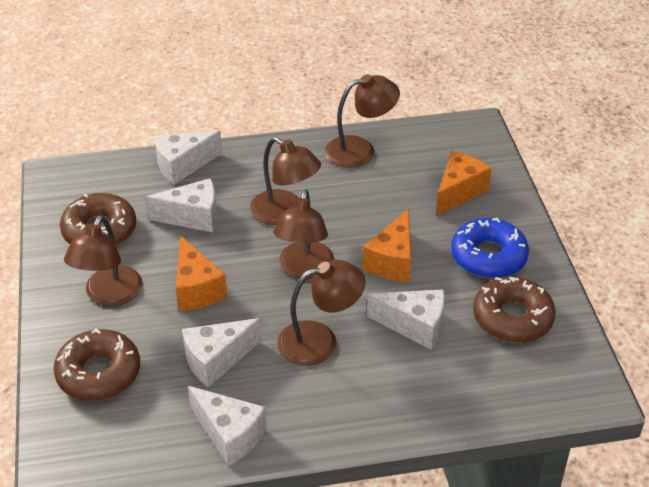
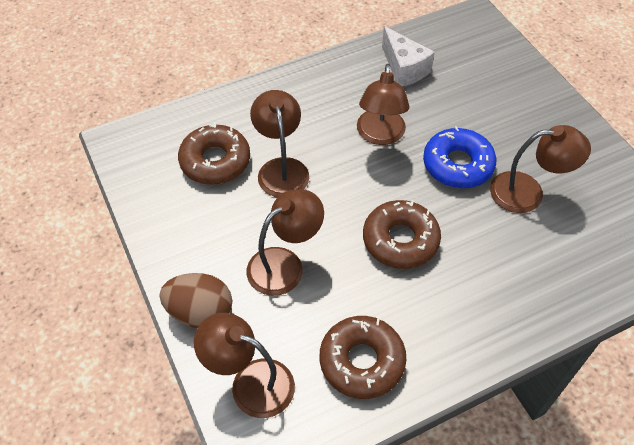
brown egg: none = 0 -> [160,273,232,328] = 1
orange cheese: [176,236,227,311] [363,209,411,282] [436,151,492,216] = 3 -> none = 0
white cheese: [145,178,217,232] [154,131,222,184] [182,318,262,387] [188,386,267,466] [367,289,445,350] = 5 -> [382,26,435,86] = 1

